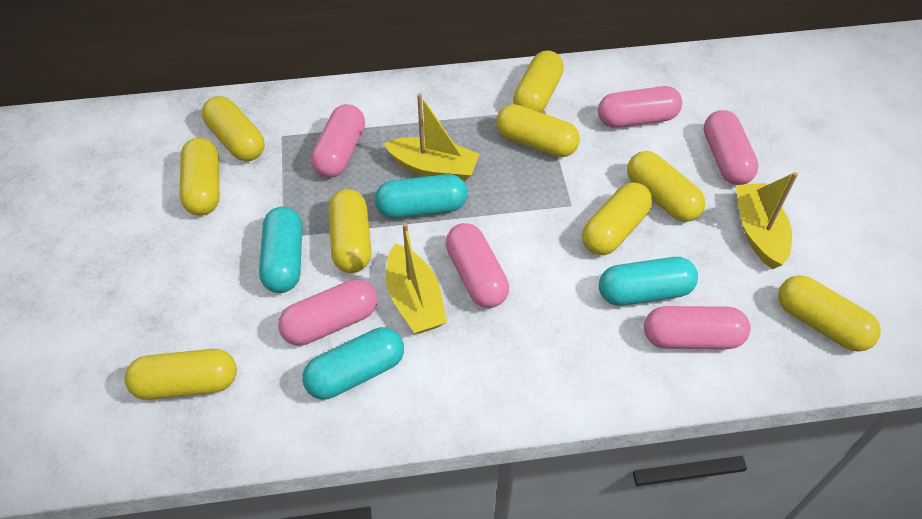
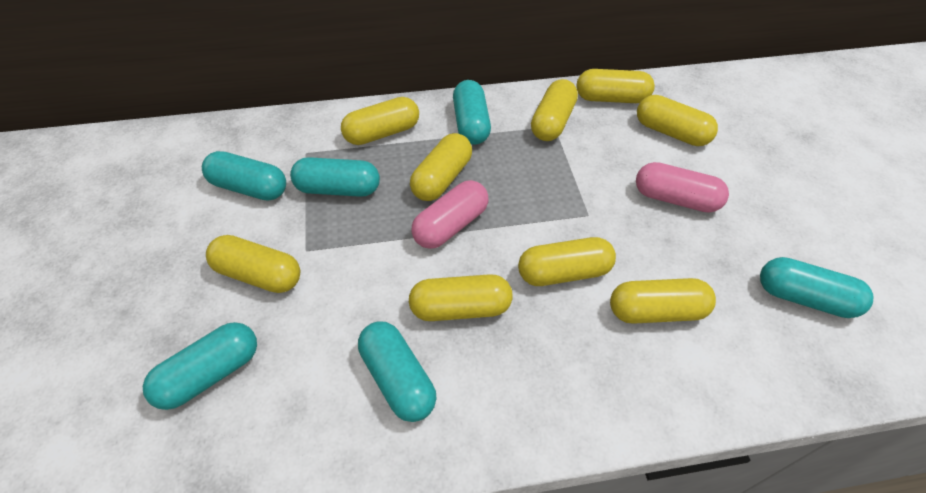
pink capsule: [278,279,377,346] [311,104,365,178] [446,223,509,308] [598,86,682,128] [644,306,751,349] [703,110,759,185] = 6 -> [411,180,489,249] [636,162,729,213] = 2
turquoise capsule: [259,206,302,293] [302,327,404,399] [375,174,468,219] [599,257,698,306] = 4 -> [143,322,257,410] [202,151,286,200] [290,157,380,197] [358,321,437,422] [453,80,491,145] [760,257,873,318] = 6
yellow boat: [384,94,480,182] [386,223,447,334] [736,172,798,269] = 3 -> none = 0

